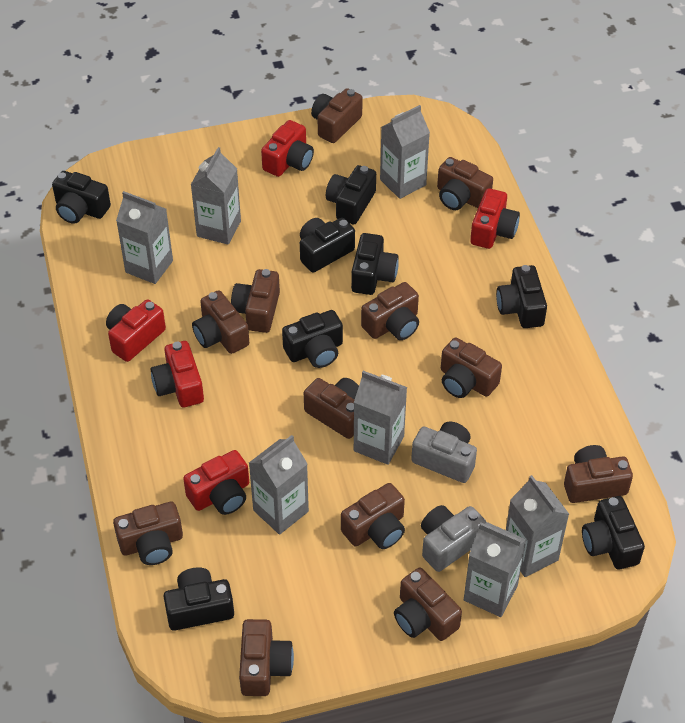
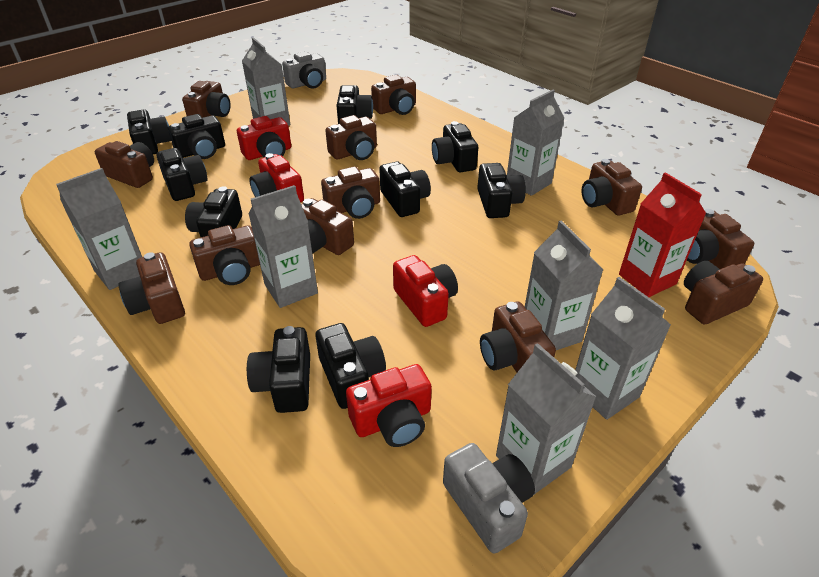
black camera: [52,171,111,224] [164,567,234,631] [282,310,343,368] [300,218,355,273] [326,165,376,224] [351,233,399,295] [496,265,547,328] [582,496,645,569] = 8 -> [127,109,171,154] [156,148,208,201] [168,114,225,159] [185,186,242,237] [247,326,310,413] [316,323,386,409] [336,85,373,124] [379,162,431,217] [432,121,478,172] [477,163,526,218] = 10
red camera: [106,299,166,362] [151,341,204,407] [183,450,249,515] [261,120,314,177] [470,188,520,249] = 5 -> [237,116,291,160] [249,153,304,202] [346,364,432,447] [393,255,458,327] = 4
red carton: none = 0 -> [619,172,706,297] = 1

